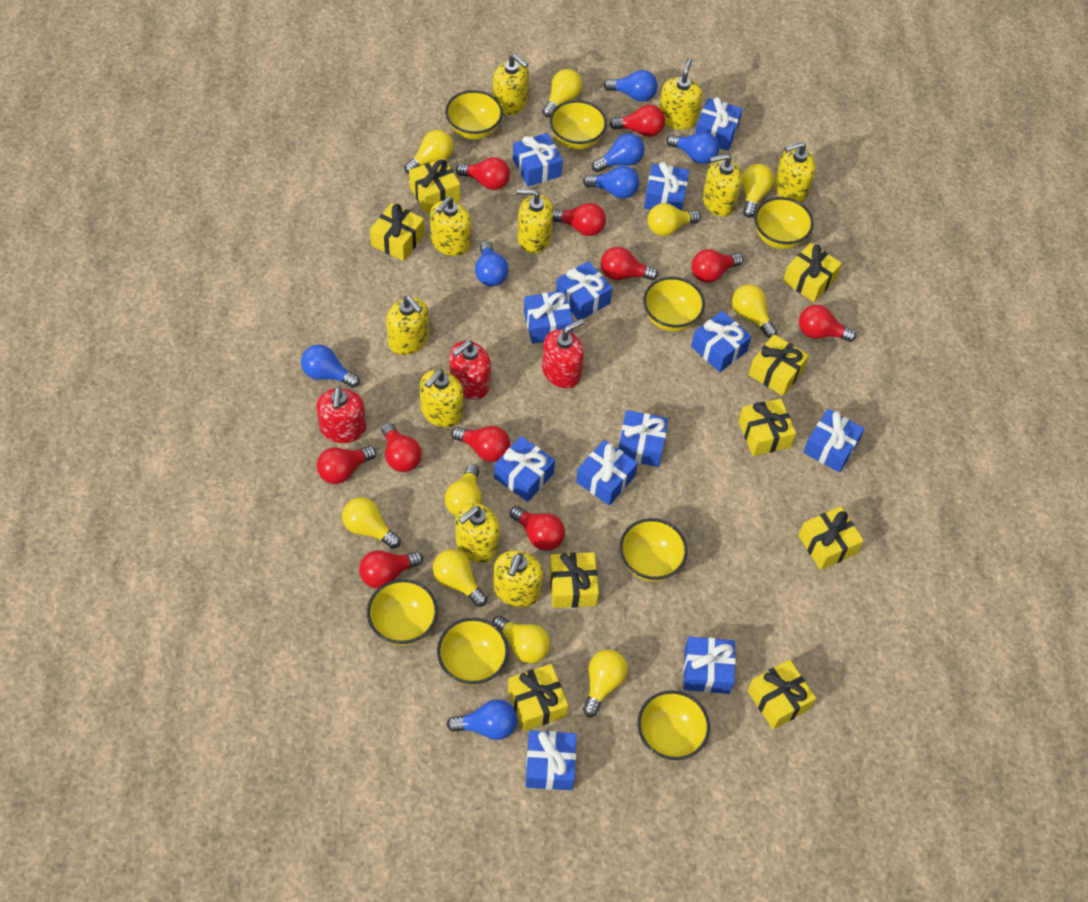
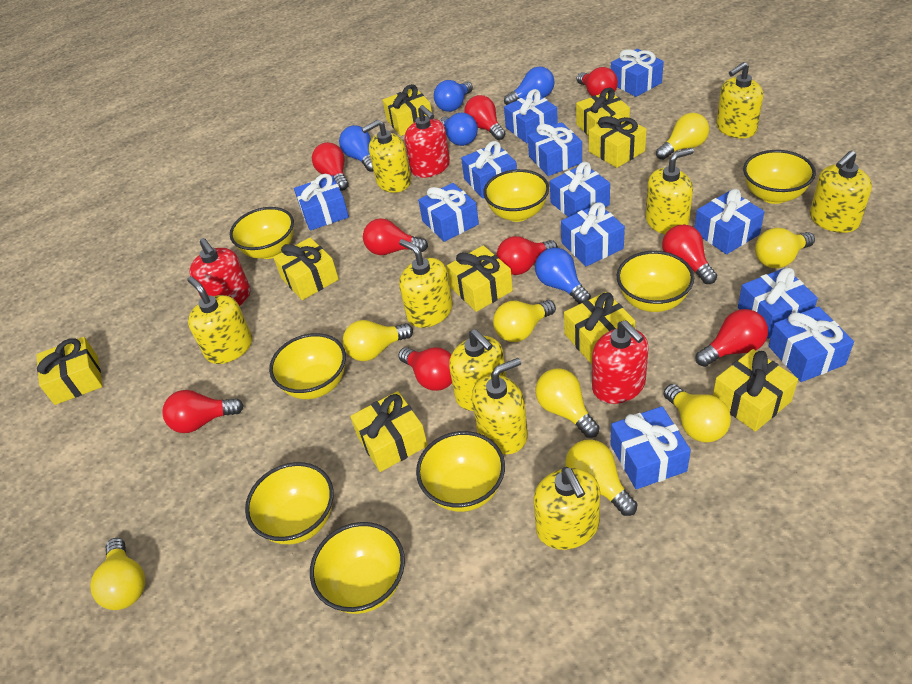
blue light bulb: [301,344,360,388] [447,699,517,740] [475,241,509,286] [583,166,640,199] [592,133,645,172] [603,70,658,102] [666,132,719,164] = 7 -> [339,125,373,172] [434,80,473,112] [440,113,478,146] [504,67,555,105] [535,247,591,304] = 5
red light bulb: [317,446,376,484] [359,550,423,588] [381,422,422,472] [451,426,510,462] [456,157,510,190] [510,506,565,551] [553,203,606,236] [601,247,658,280] [609,105,665,137] [691,249,743,283] [799,305,856,342] = 11 -> [162,390,244,433] [312,142,349,191] [363,218,428,255] [398,347,452,391] [464,95,506,140] [496,236,558,275] [576,67,618,96] [662,225,717,284] [696,309,768,367] = 9
yellow light bulb: [342,497,400,549] [404,130,454,174] [433,549,487,607] [445,464,482,516] [492,616,550,664] [542,69,582,117] [583,650,628,717] [647,203,701,236] [732,284,777,338] [742,164,774,218] = 10 -> [90,538,145,610] [343,320,413,361] [493,300,556,342] [535,368,600,438] [565,439,637,516] [656,113,709,160] [664,384,731,442] [755,228,815,268] = 8
yellow soap dispenser: [386,296,429,355] [420,370,463,427] [430,197,471,256] [455,503,500,563] [493,54,529,116] [493,551,543,607] [517,189,553,253] [659,58,702,130] [703,154,742,216] [774,142,816,203] = 10 -> [187,276,252,364] [362,119,411,193] [399,239,453,328] [449,329,506,411] [472,358,528,455] [533,467,600,550] [645,148,694,234] [716,62,763,138] [810,150,872,233] = 9

